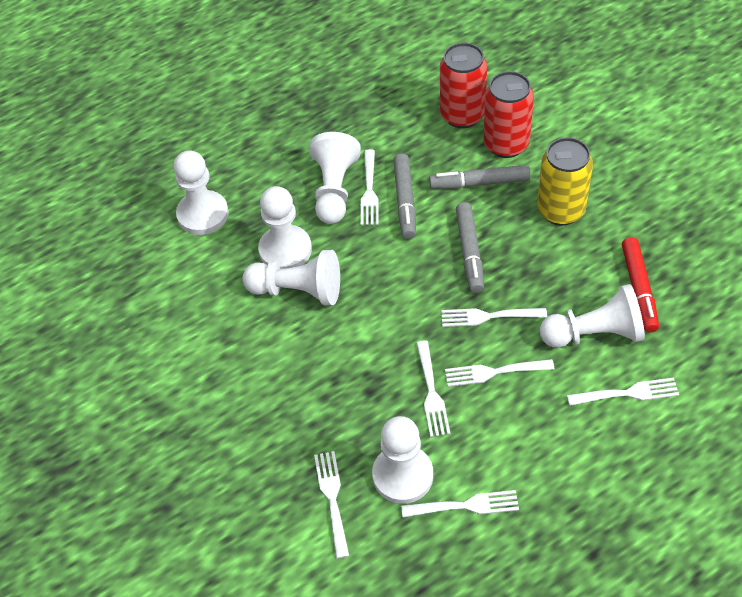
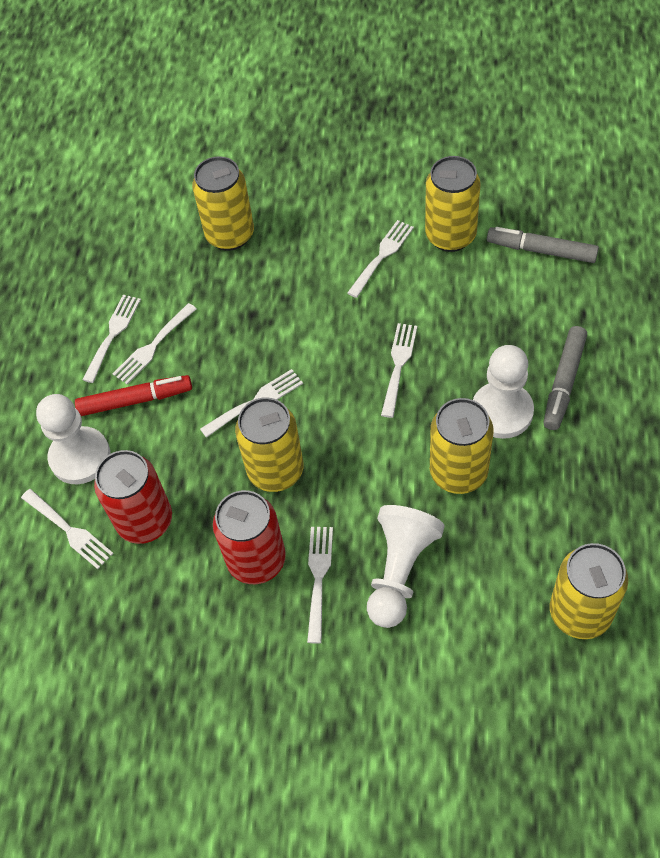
grey marker: [393,154,416,239] [429,165,530,189] [456,202,484,293] = 3 -> [487,227,599,263] [543,326,587,430] = 2
white pawn: [174,150,229,235] [242,250,340,305] [258,186,312,269] [309,132,361,224] [372,416,433,504] [540,284,645,348] = 6 -> [36,394,110,484] [367,505,444,628] [473,345,534,439] = 3
yellow can: [537,137,593,226] = 1 -> [192,156,254,251] [235,397,304,492] [425,156,481,252] [430,398,493,494] [550,543,628,639] = 5

